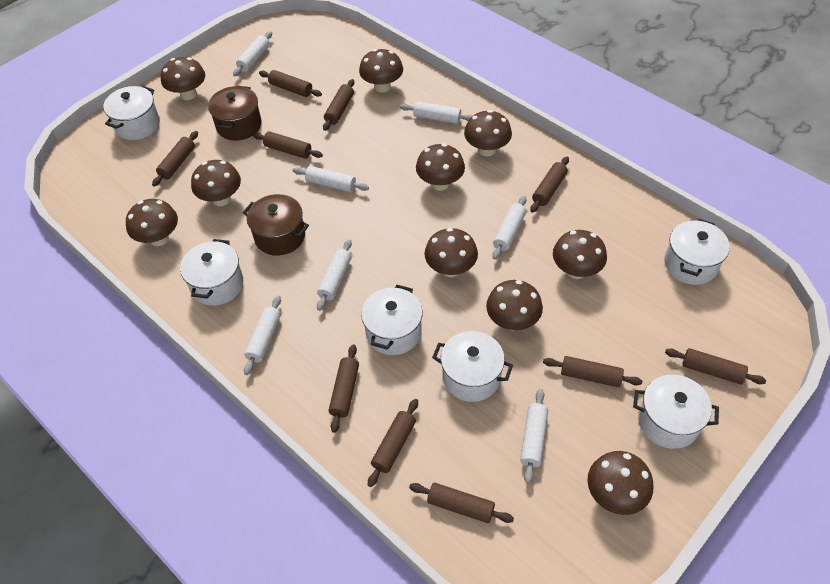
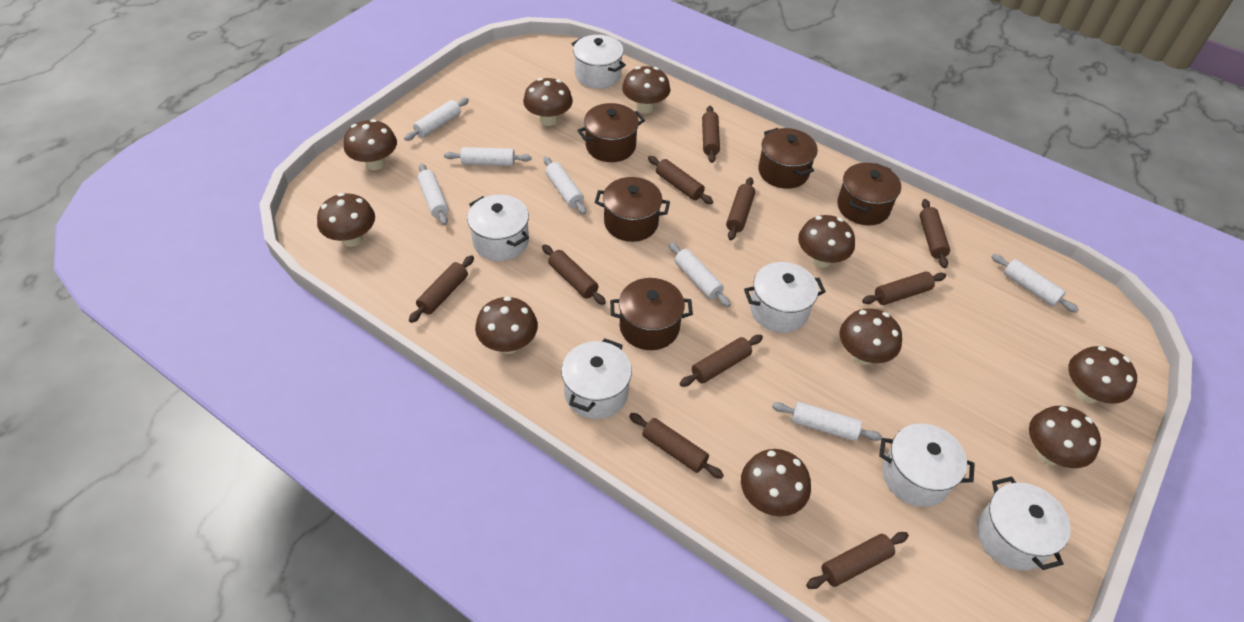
brown pot: [208,86,262,141] [243,194,309,256] = 2 -> [577,103,645,162] [595,177,670,242] [610,278,693,350] [758,128,818,189] [837,163,901,225] = 5

